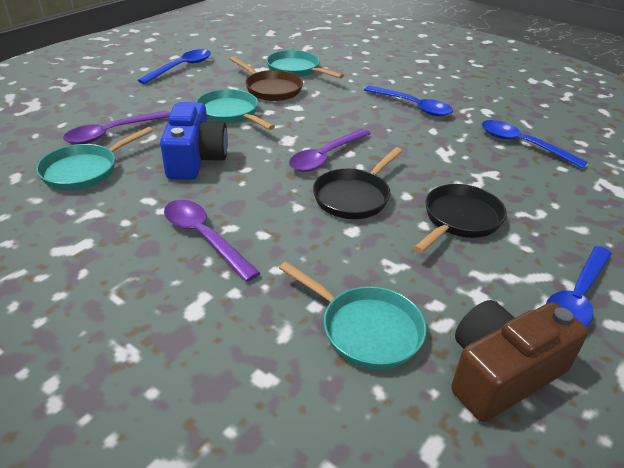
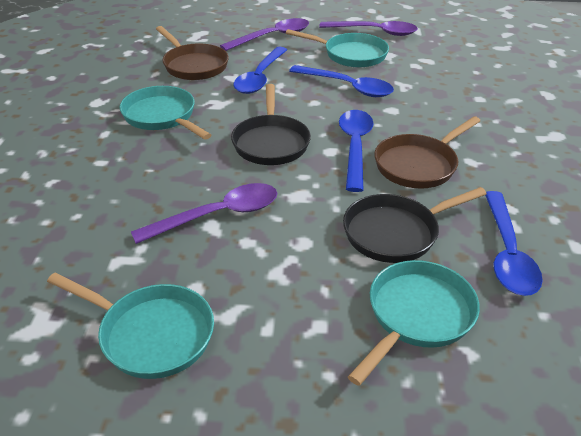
blue camera: [160,102,228,180] = 1 -> none = 0
brown camera: [451,300,588,422] = 1 -> none = 0
brown pan: [230,56,303,101] = 1 -> [156,26,229,80] [374,116,480,189] = 2

